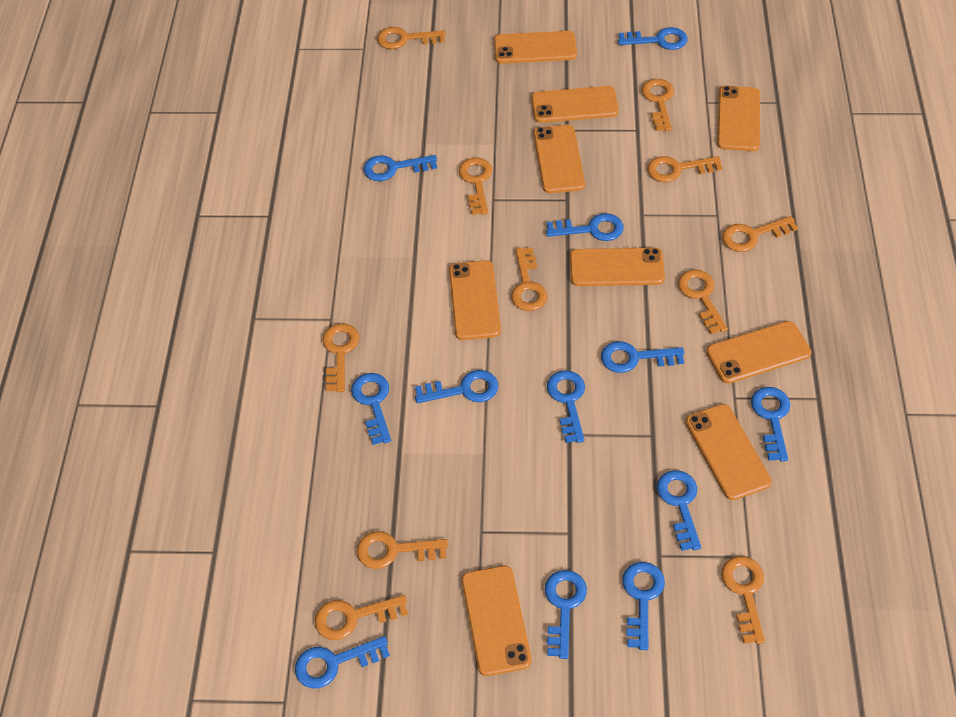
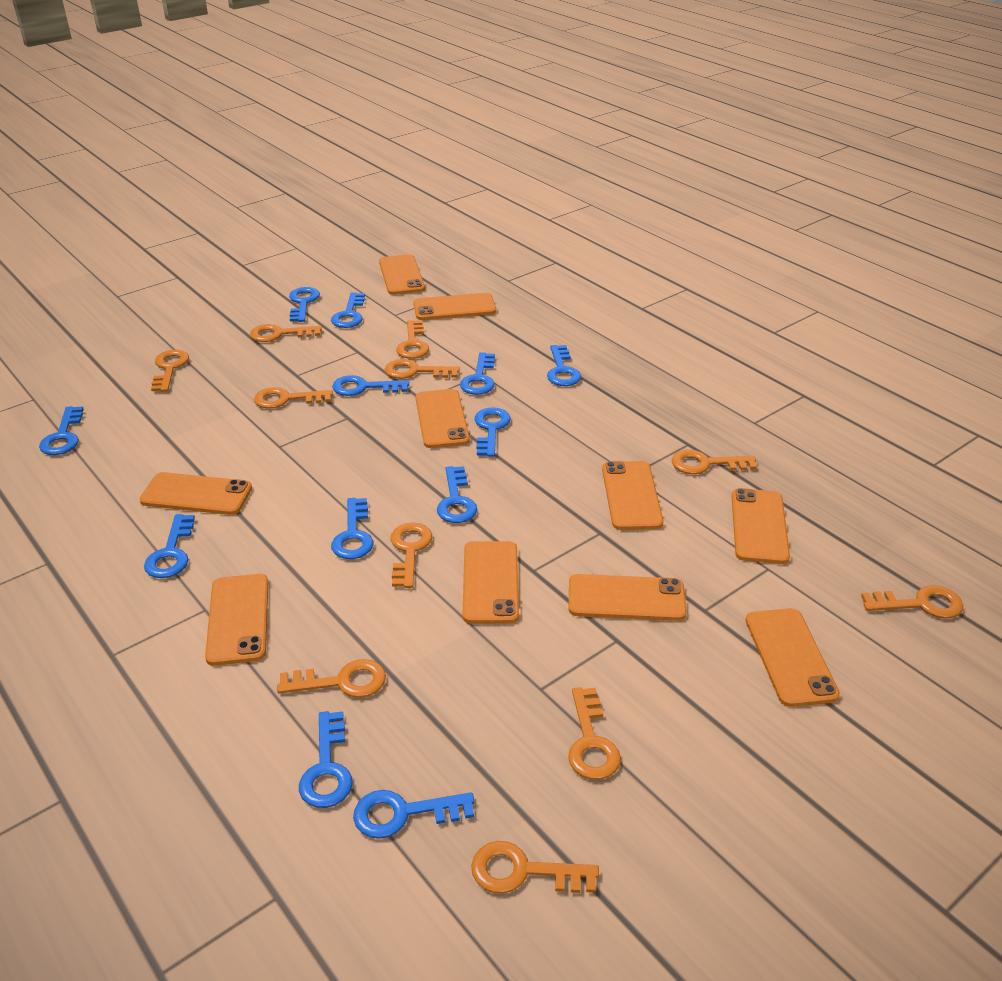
orange phone: [449,260,501,340] [462,566,532,676] [494,31,577,64] [531,86,619,123] [533,125,585,193] [570,248,665,286] [685,404,772,500] [706,321,811,384] [717,86,760,151] = 9 -> [140,472,252,515] [205,574,268,666] [379,254,425,295] [413,293,496,320] [415,389,470,448] [463,541,519,624] [569,574,687,621] [602,461,663,530] [732,488,790,564] [745,608,840,707] = 10

